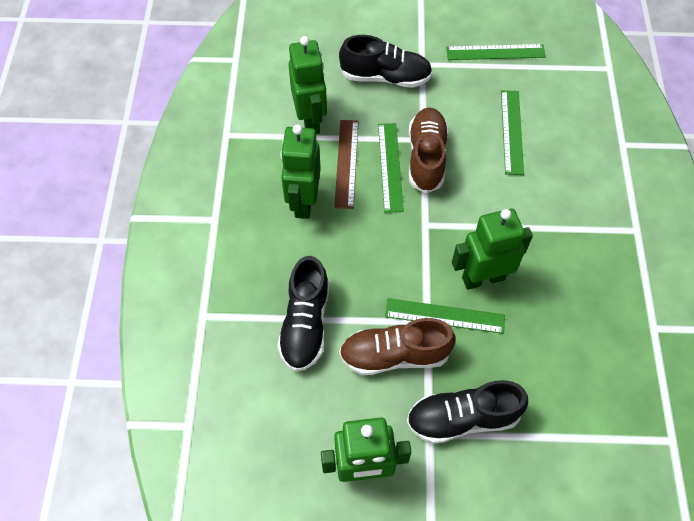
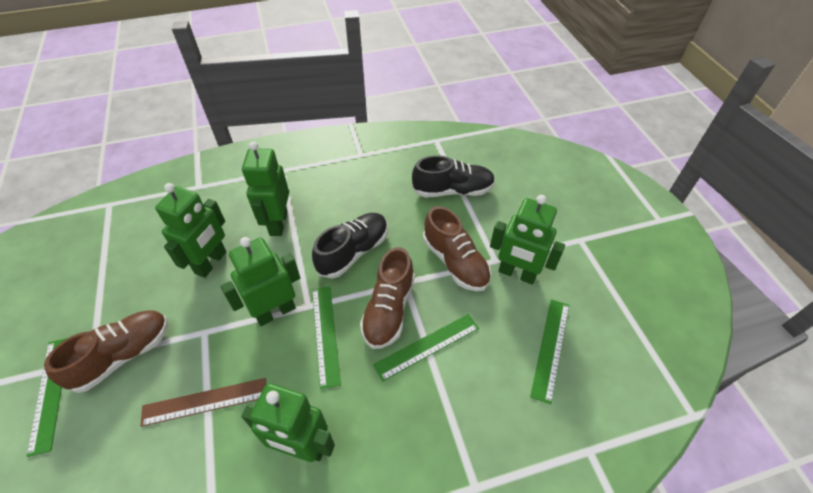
black shoe: [277,256,329,372] [339,35,433,88] [407,380,528,444] = 3 -> [312,213,388,278] [412,155,495,198] = 2
brown shoe: [339,318,456,375] [409,108,449,193] = 2 -> [44,310,168,393] [360,247,415,349] [423,206,491,292] = 3
green robot: [280,125,321,219] [288,36,327,134] [321,418,411,482] [452,208,533,290] = 4 -> [155,183,226,278] [221,237,300,326] [242,142,289,236] [242,383,335,462] [490,195,565,285] = 5

